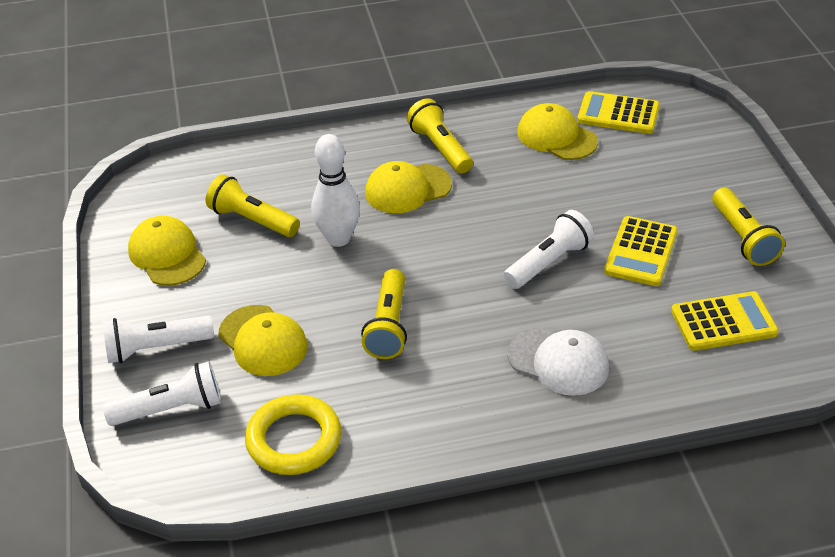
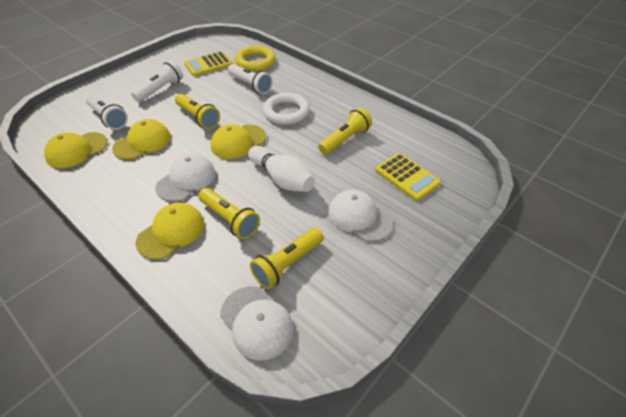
white cap: [507,327,609,396] = 1 -> [156,153,215,202] [220,286,293,361] [328,189,393,242] = 3
white ring: none = 0 -> [263,93,310,125] = 1
yellow calculator: [577,91,660,134] [604,216,678,286] [671,291,779,351] = 3 -> [184,51,233,77] [375,153,441,201] = 2

